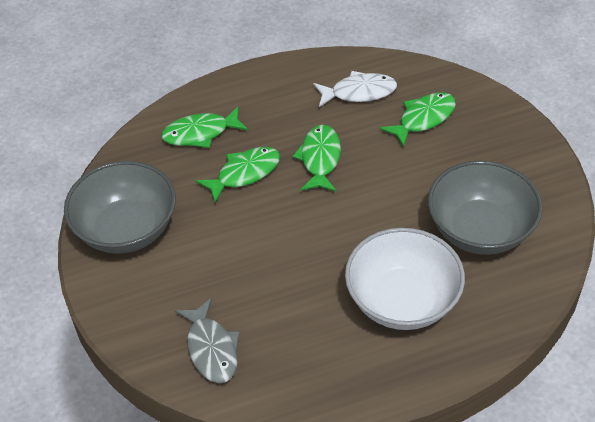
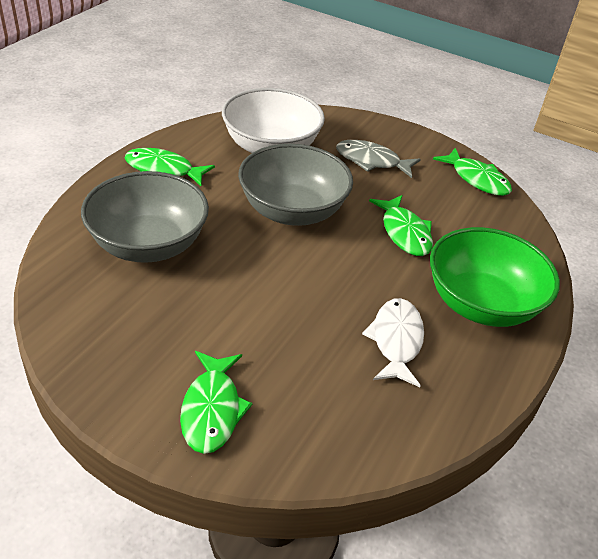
green bowl: none = 0 -> [430,227,560,327] = 1

